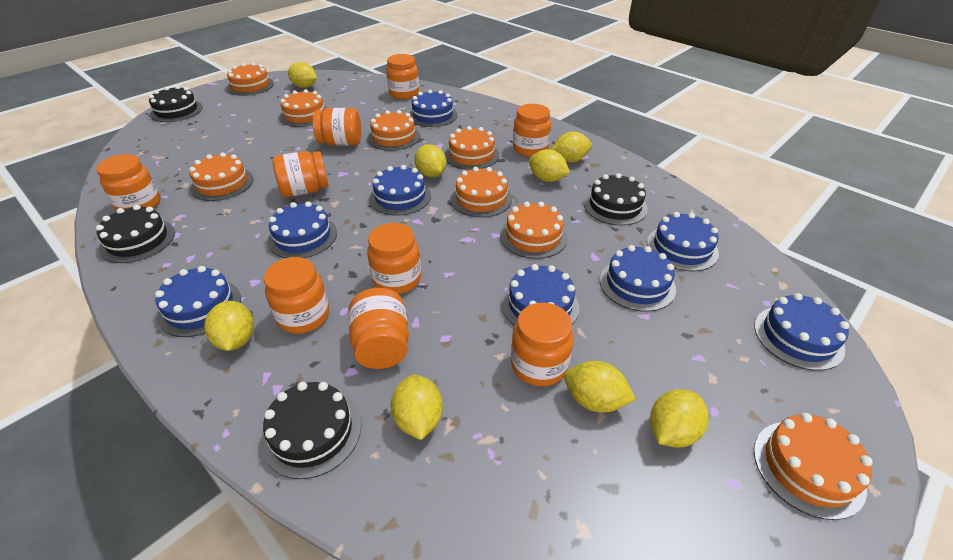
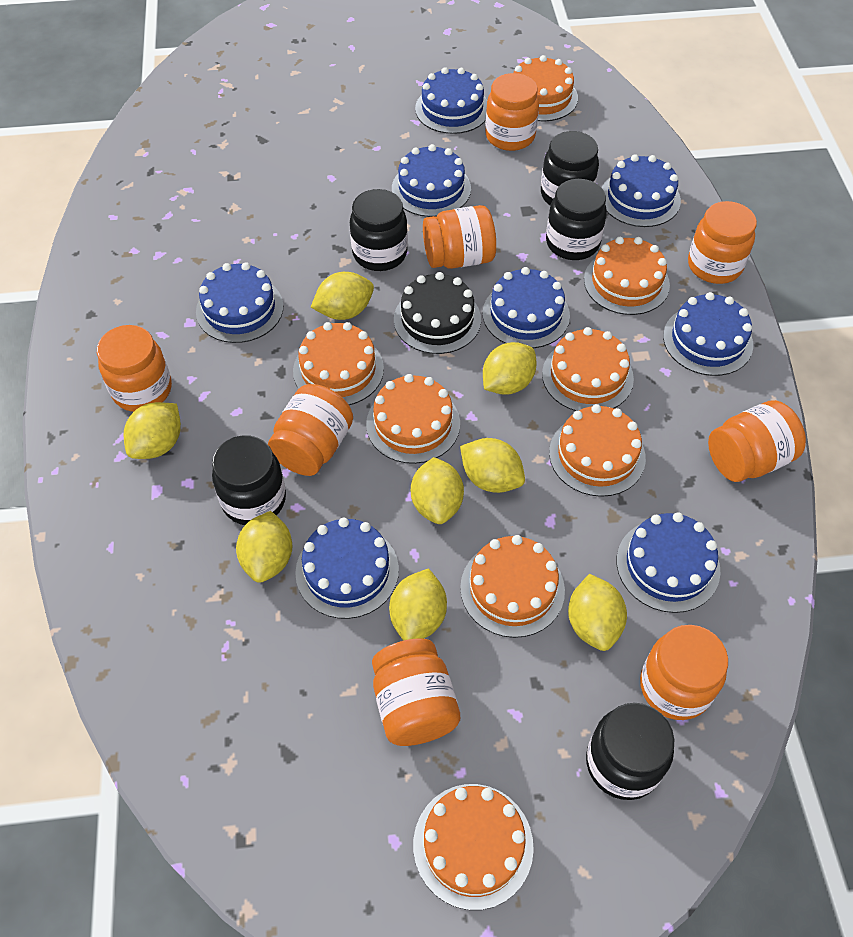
black cake: [96,205,175,263] [149,85,203,122] [262,382,361,479] [584,173,648,225] = 4 -> [394,272,481,354] = 1
black jar: none = 0 -> [212,435,286,525] [350,189,408,271] [541,131,599,205] [546,179,607,260] [586,703,674,800] = 5
orange jar: [96,154,160,211] [264,257,329,334] [272,151,329,197] [313,108,361,146] [348,288,409,369] [367,223,421,294] [386,54,419,99] [511,303,574,386] [513,104,551,157] = 9 -> [97,325,172,412] [268,384,353,476] [372,638,460,746] [423,205,496,269] [485,73,539,151] [640,625,728,720] [688,201,757,284] [708,400,806,482] = 8

